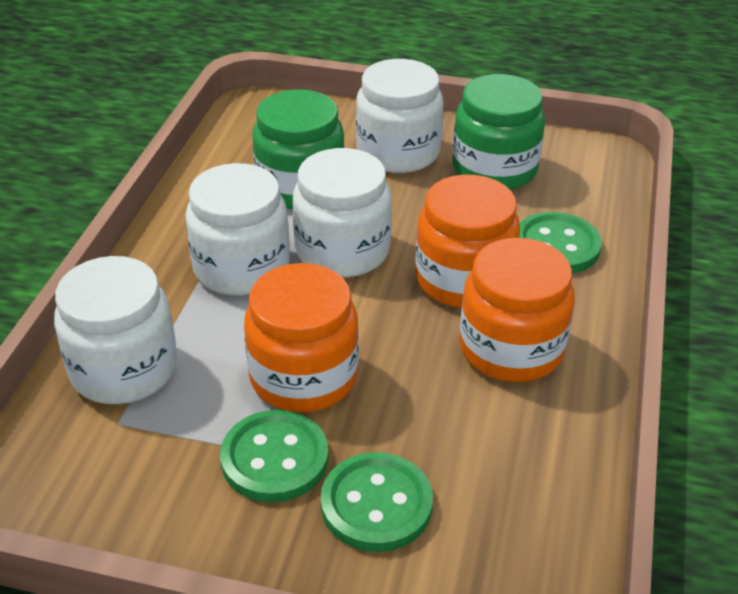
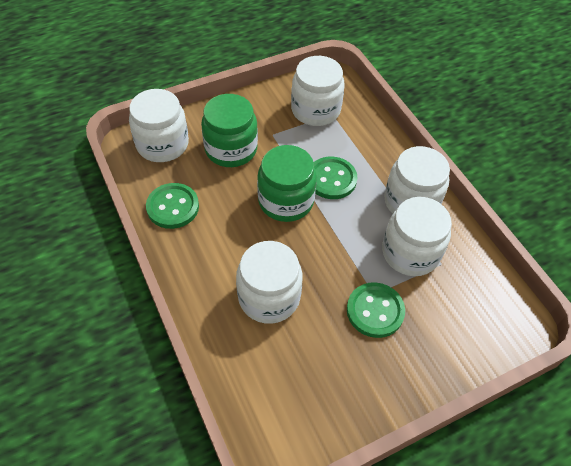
orange jar: [244,263,359,412] [415,175,520,308] [460,238,575,382] = 3 -> none = 0
white jar: [54,256,177,404] [186,163,290,296] [293,148,392,278] [356,59,444,173] = 4 -> [129,89,189,162] [236,241,302,324] [291,56,345,126] [382,197,452,276] [384,146,450,214] = 5

